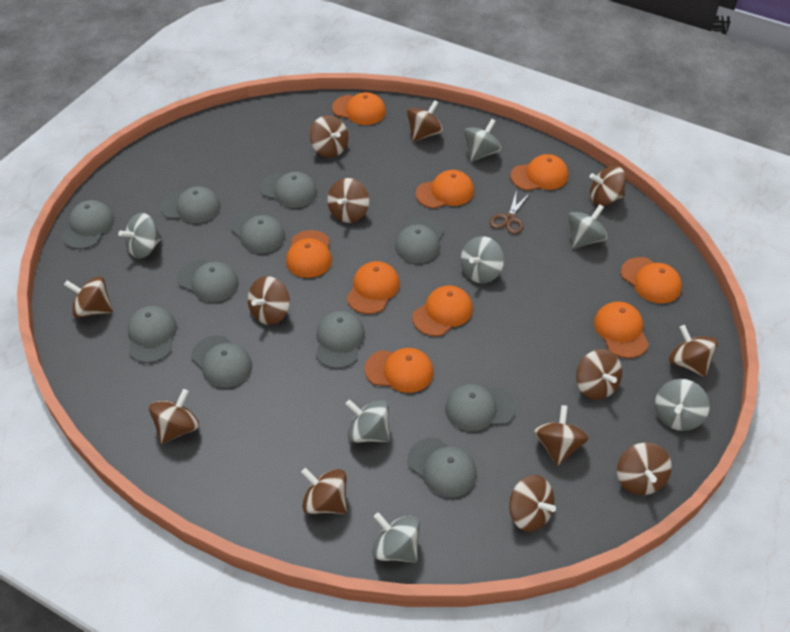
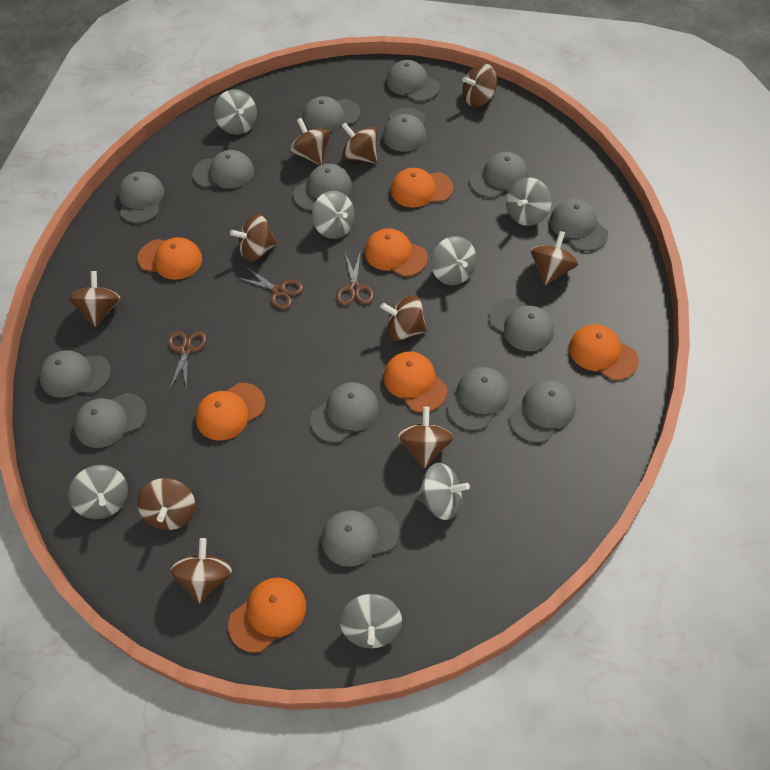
brown scissors: [490,190,530,234] = 1 -> [168,331,207,390] [237,267,303,309] [336,253,374,306] = 3
brown spinning top: [64,276,113,318] [149,389,199,444] [248,276,290,325] [301,468,347,514] [310,115,348,158] [327,178,369,223] [407,100,443,142] [509,475,556,532] [534,405,588,466] [576,349,622,400] [590,166,626,206] [617,442,672,495] [669,325,718,377] = 13 -> [68,271,120,327] [137,478,195,530] [171,538,232,604] [230,214,277,262] [290,118,330,166] [342,123,377,164] [380,295,427,341] [398,407,453,469] [462,63,497,107] [530,231,578,285] = 10
grey cap: [62,200,115,249] [127,306,177,363] [160,186,221,223] [177,260,239,302] [191,335,252,388] [231,211,285,254] [260,172,317,208] [316,311,365,369] [395,217,444,263] [408,438,477,498] [445,384,516,431] = 11 -> [39,350,111,398] [74,393,147,448] [118,171,164,223] [192,150,254,189] [293,164,352,211] [302,96,360,132] [310,382,379,443] [321,506,400,567] [383,108,426,152] [386,60,440,102] [447,367,510,431] [470,152,528,198] [489,298,554,351] [510,380,576,443] [550,199,608,251] = 15
orange cap: [286,230,332,278] [332,92,386,125] [347,261,400,314] [365,348,434,393] [412,285,473,336] [416,170,474,209] [510,154,568,191] [594,302,649,358] [621,257,682,303] = 9 -> [138,237,202,280] [196,383,265,440] [228,578,306,653] [365,228,428,277] [384,352,447,412] [391,168,453,207] [569,324,639,380] = 7

